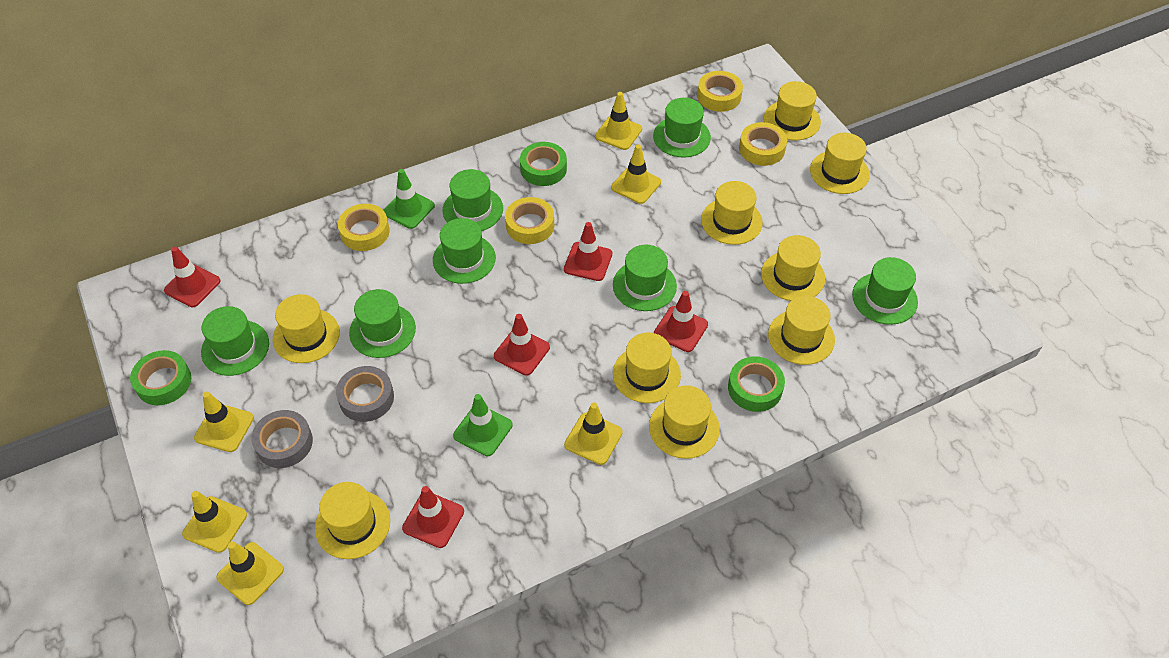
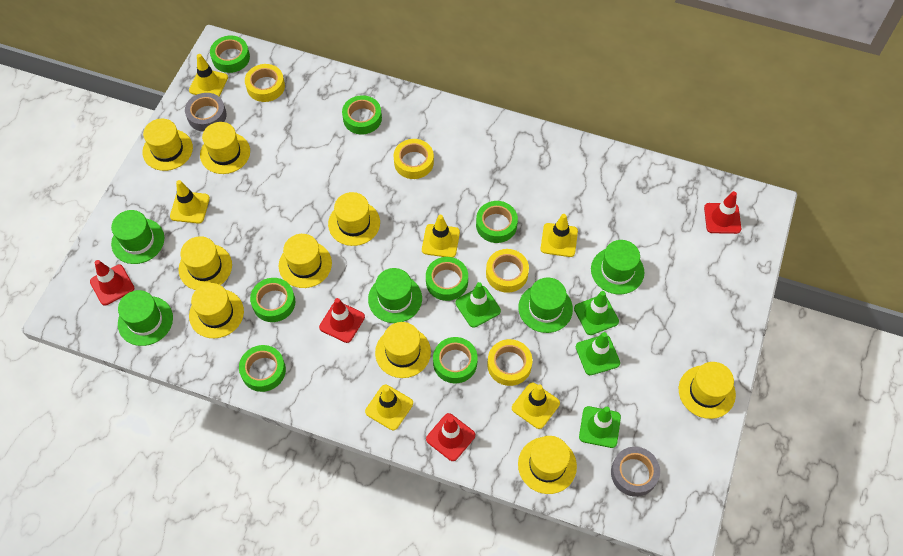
green hat: [201,306,269,376] [349,289,416,358] [433,218,496,284] [442,169,503,231] [613,245,677,311] [653,98,711,157] [852,257,918,325] = 7 -> [111,210,164,264] [118,290,173,346] [368,268,422,323] [518,278,573,333] [591,240,644,294] = 5
green tape: [130,350,191,405] [520,142,567,186] [728,357,785,412] = 3 -> [210,36,250,73] [239,345,286,392] [250,278,295,322] [342,95,382,134] [426,257,468,301] [433,337,478,383] [476,201,518,243] = 7
green traffic cone: [383,169,435,229] [453,394,513,456] = 2 -> [455,282,501,328] [574,291,619,335] [576,332,620,375] [579,406,621,448] = 4
red traffic cone: [164,247,221,307] [402,486,464,548] [494,314,550,375] [564,222,612,281] [654,291,708,352] = 5 -> [90,260,134,306] [319,298,365,343] [426,413,475,461] [704,191,741,234] = 4

